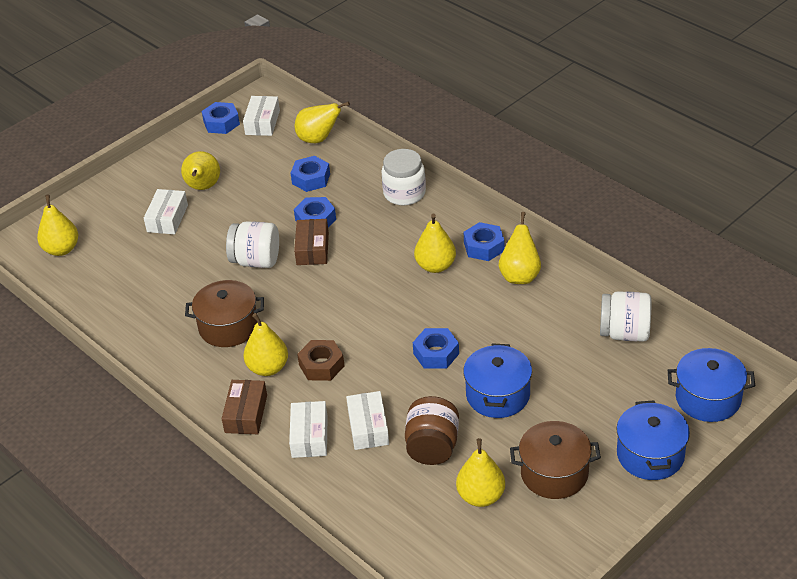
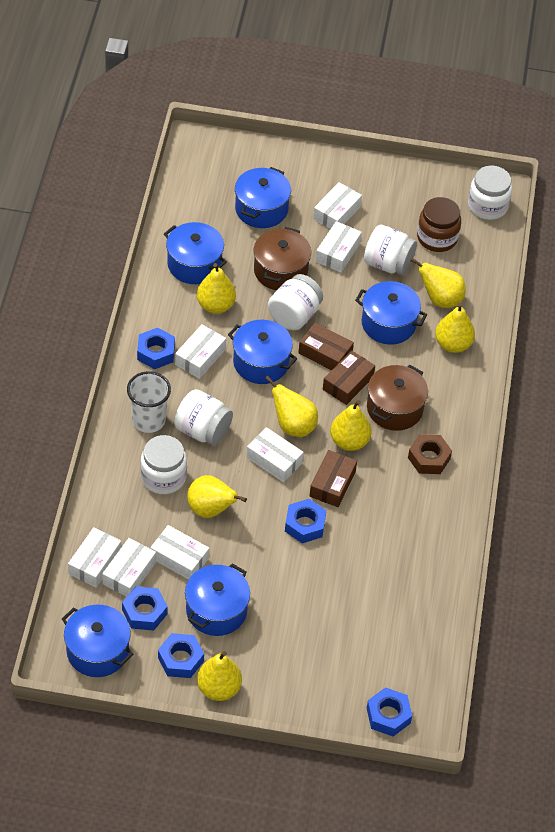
blue pot: [463,343,532,418] [616,400,690,480] [668,348,755,422] = 3 -> [62,605,133,677] [164,222,227,284] [185,563,250,636] [228,320,297,384] [235,167,291,228] [355,281,427,344] = 6
brown box: [222,380,267,434] [294,219,329,265] = 2 -> [298,323,354,370] [309,450,357,507] [323,350,375,405] = 3
white box: [144,189,188,234] [243,96,280,136] [289,401,328,458] [346,391,389,450] = 4 -> [68,527,121,588] [102,538,156,597] [150,525,209,580] [175,324,226,379] [246,427,304,482] [313,182,362,229] [316,221,362,272] = 7
white cup: none = 0 -> [127,371,171,433] = 1
white jar: [226,221,279,268] [381,149,426,205] [600,291,652,342] = 3 -> [140,435,187,494] [174,389,233,445] [268,274,323,330] [364,225,417,275] [468,166,512,220] = 5

